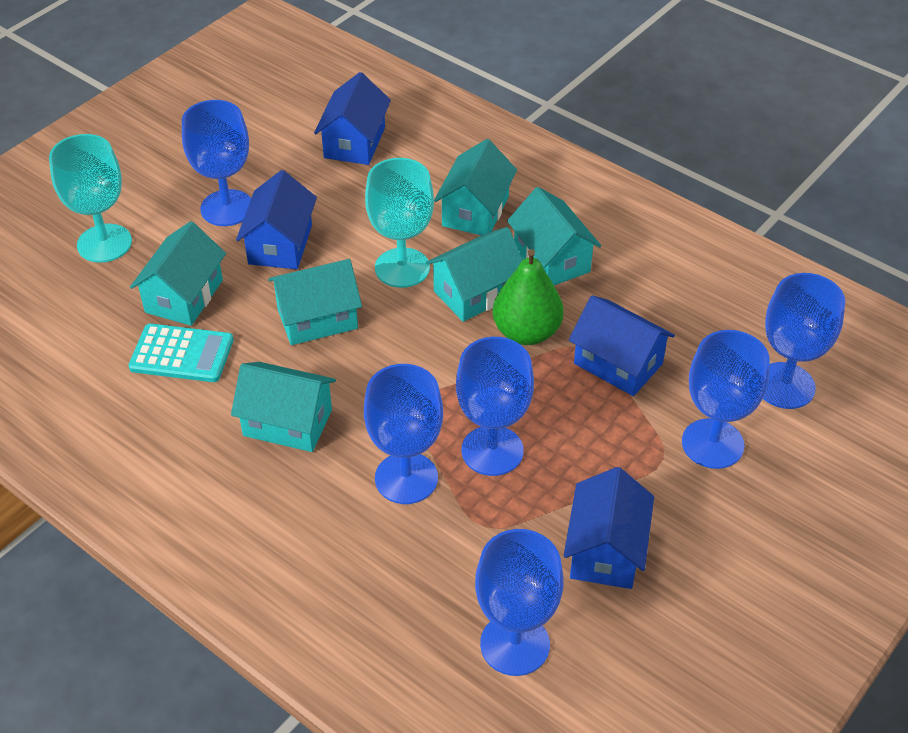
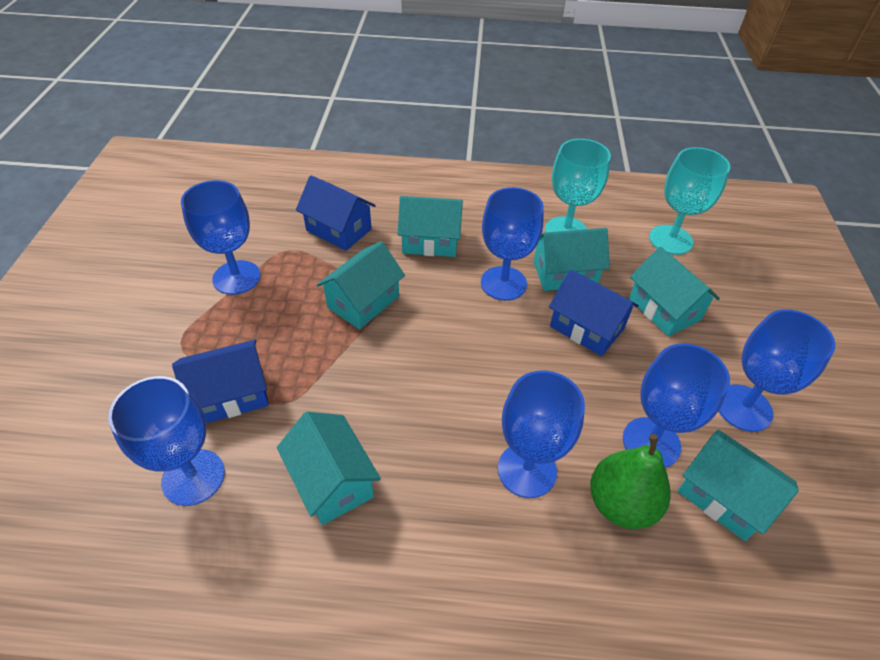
blue house: [236,170,317,269] [314,72,391,165] [564,467,654,589] [569,295,675,396] = 4 -> [172,340,269,423] [296,175,376,251] [549,269,639,356] = 3
turquoise calculator: [128,324,234,382] = 1 -> none = 0

